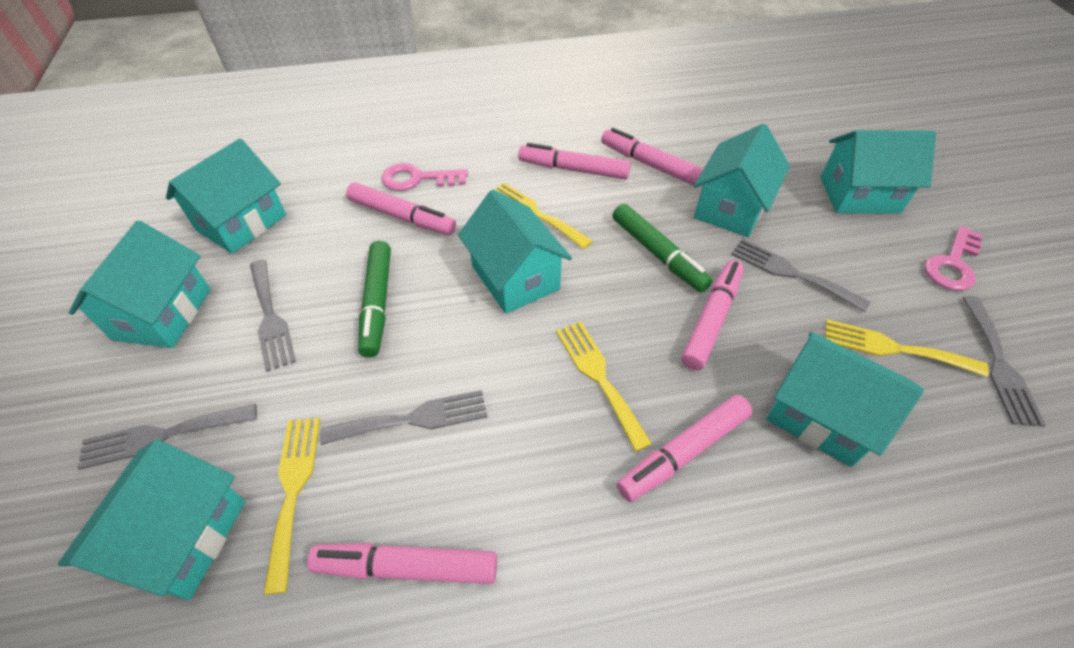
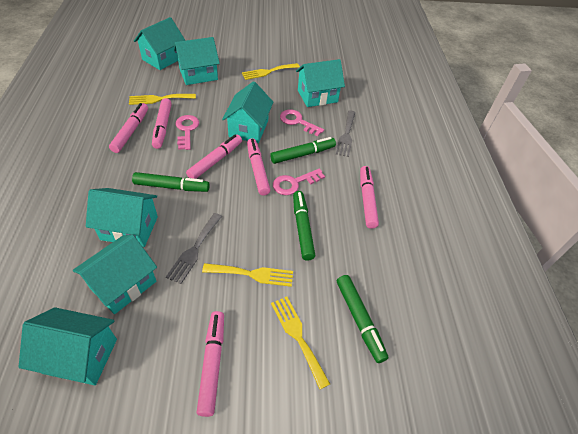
green marker: [358,241,391,357] [613,204,713,292] = 2 -> [132,172,210,192] [270,137,336,164] [293,191,315,261] [337,275,388,363] = 4
grey fork: [77,404,257,470] [250,260,296,372] [320,390,487,445] [731,239,871,312] [962,296,1046,427] = 5 -> [166,213,222,284] [336,111,355,157] = 2
pink key: [381,163,468,191] [925,226,983,291] = 2 -> [176,115,199,150] [273,168,325,195] [280,109,324,136] = 3

